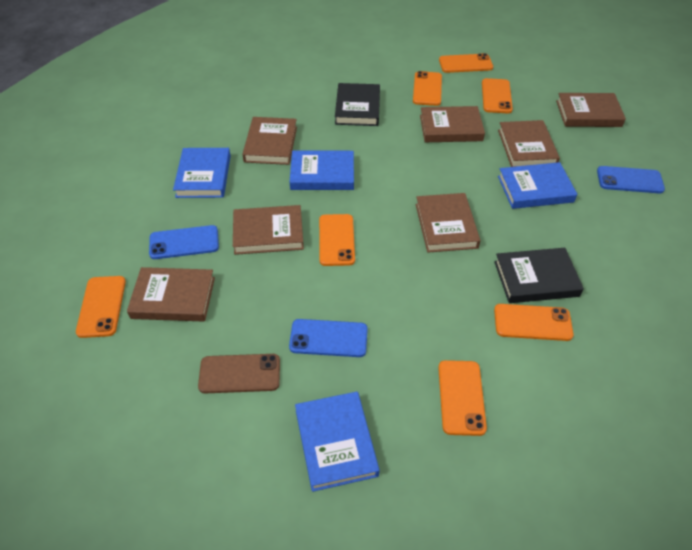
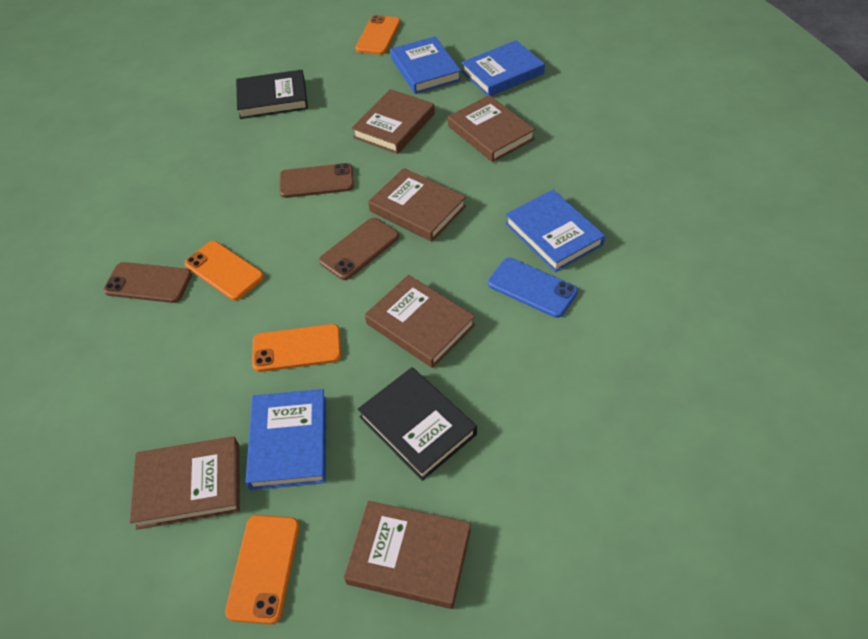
blue phone: [149,225,219,259] [289,319,368,357] [597,166,665,193] = 3 -> [488,258,578,318] = 1
brown book: [127,267,215,322] [233,205,304,255] [242,117,297,165] [416,193,481,253] [420,106,485,142] [498,120,560,167] [556,93,626,127] = 7 -> [130,436,240,530] [344,501,471,609] [352,89,435,154] [365,275,475,368] [368,168,466,242] [448,95,535,162] = 6
brown phone: [198,354,280,393] = 1 -> [103,262,192,303] [279,163,354,198] [319,218,399,280] = 3
orange phone: [76,276,126,338] [319,214,355,266] [413,71,442,106] [438,360,487,436] [439,53,493,73] [482,78,513,113] [494,304,574,341] = 7 -> [185,241,264,301] [225,515,300,624] [252,324,341,372] [355,15,401,55] = 4

